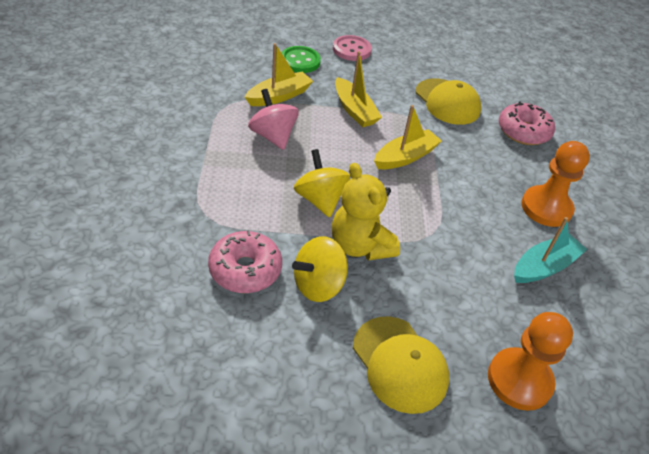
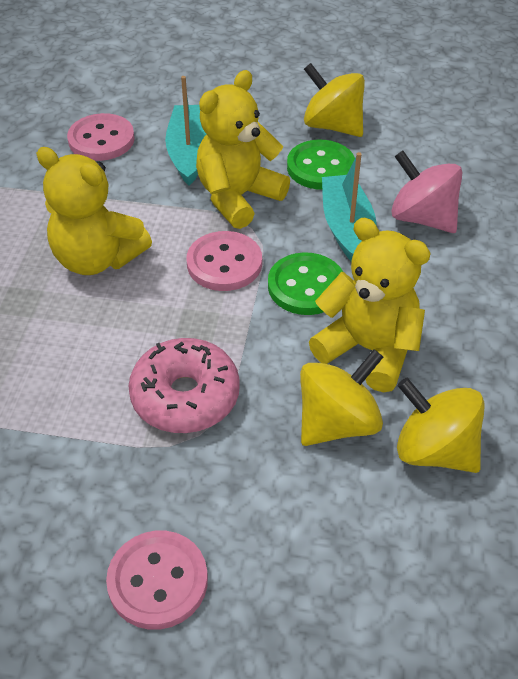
green button: [282,46,321,73] = 1 -> [268,252,343,315] [287,140,355,190] = 2
orange pawn: [488,312,573,411] [521,141,590,227] = 2 -> none = 0
pink button: [333,35,372,61] = 1 -> [67,113,135,161] [106,531,208,630] [187,231,262,291] = 3
pink donut: [208,230,282,293] [499,101,555,145] = 2 -> [128,338,240,433] = 1
turquoise boat: [514,217,587,283] = 1 -> [165,76,206,186] [322,152,377,262] = 2
yellow boat: [245,43,313,106] [335,51,382,127] [374,105,442,169] = 3 -> none = 0
yellow cap: [353,316,449,414] [416,78,481,125] = 2 -> none = 0
yellow spinning top: [292,236,348,302] [294,149,350,218] = 2 -> [300,349,383,446] [304,63,365,137] [397,378,484,473] = 3
yellow teddy bear: [332,163,400,261] = 1 -> [36,147,152,275] [196,70,290,229] [309,218,431,392] = 3

